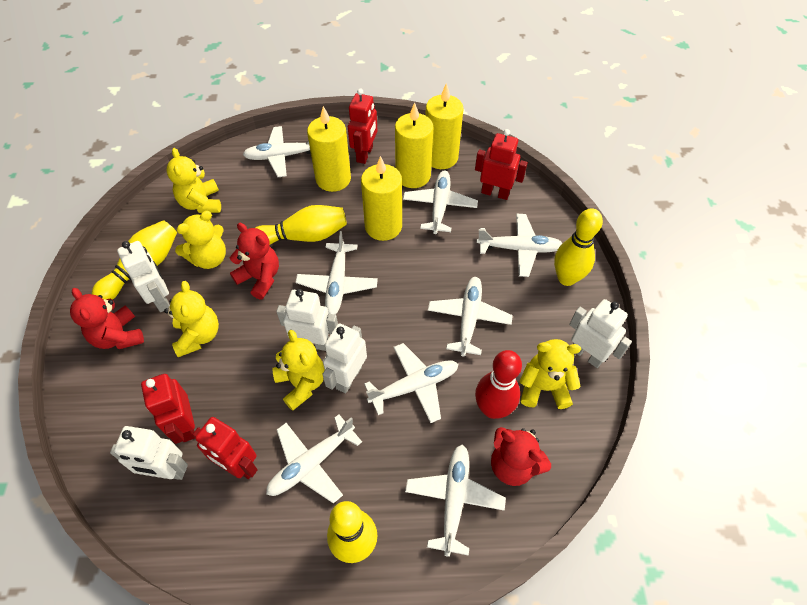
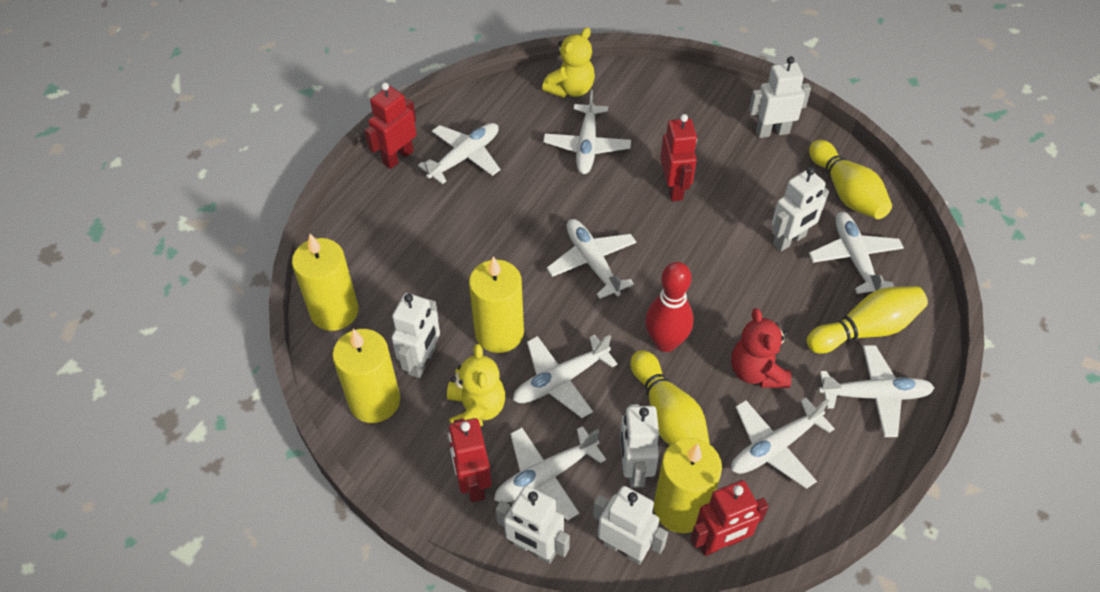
red teddy bear: [70,288,144,349] [230,223,279,300] [491,427,551,486] = 3 -> [731,308,791,388] = 1
white robot: [110,426,188,480] [117,241,170,312] [276,289,338,351] [322,323,367,394] [569,299,632,368] = 5 -> [391,293,440,378] [496,485,570,563] [593,486,668,565] [620,404,659,488] [749,56,811,138] [772,167,829,251] = 6
yellow bowling pin: [92,220,177,300] [255,205,347,244] [327,501,377,563] [554,208,603,286] = 4 -> [631,350,710,445] [806,286,928,354] [809,140,892,219] = 3
yellow teddy bear: [164,281,219,357] [166,148,221,213] [175,211,226,269] [272,330,325,411] [519,339,581,409] = 5 -> [447,344,505,427] [542,28,595,98] = 2

